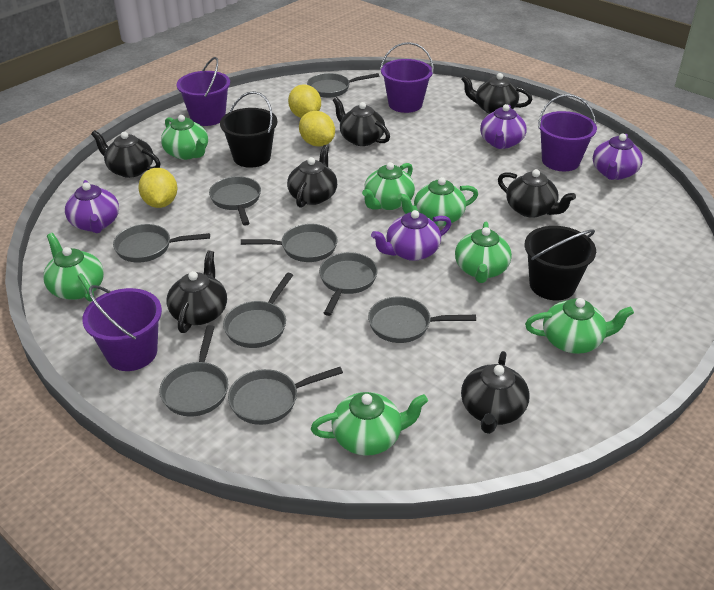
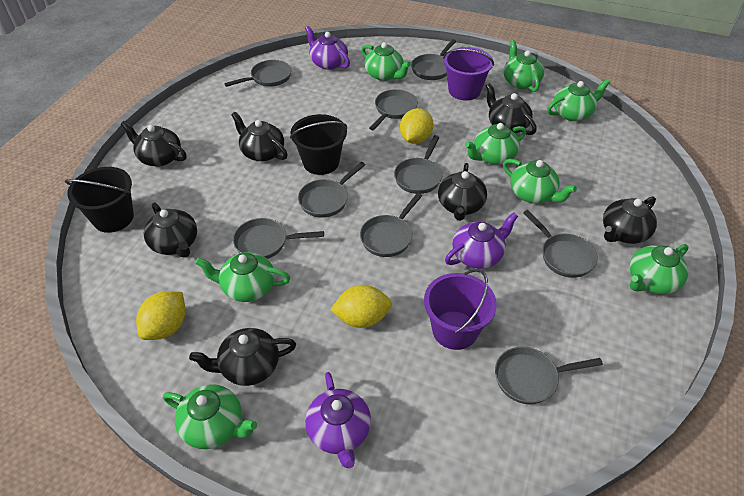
green teapot: [43,233,104,302] [161,115,208,160] [311,392,428,456] [362,162,415,210] [398,177,478,226] [455,222,512,283] [525,298,634,354] = 7 -> [163,384,257,449] [195,252,290,302] [362,42,411,81] [465,123,526,165] [503,159,577,203] [504,40,544,92] [547,79,610,121] [630,244,689,294] = 8
purple bucket: [82,285,162,371] [177,57,230,126] [380,42,434,113] [538,94,597,171] = 4 -> [424,269,497,350] [443,47,494,101] = 2
purple teapot: [65,180,119,233] [371,210,451,261] [480,104,527,149] [593,134,643,180] = 4 -> [305,26,350,70] [305,372,371,468] [445,212,518,269] = 3

